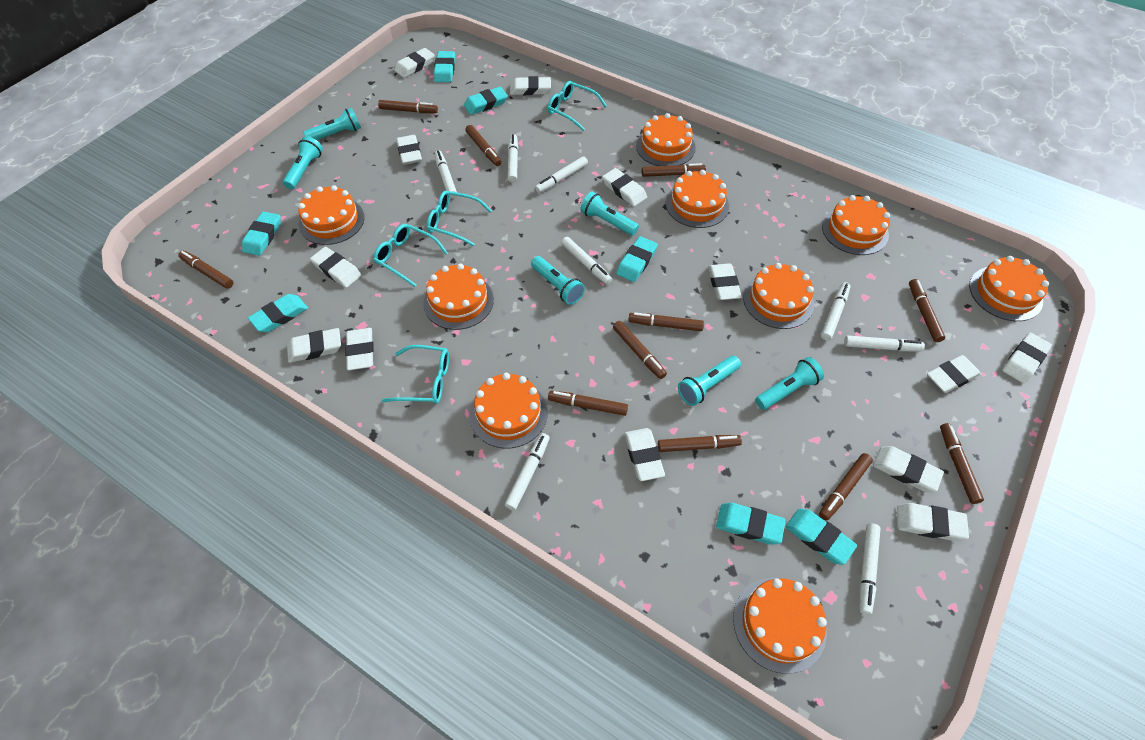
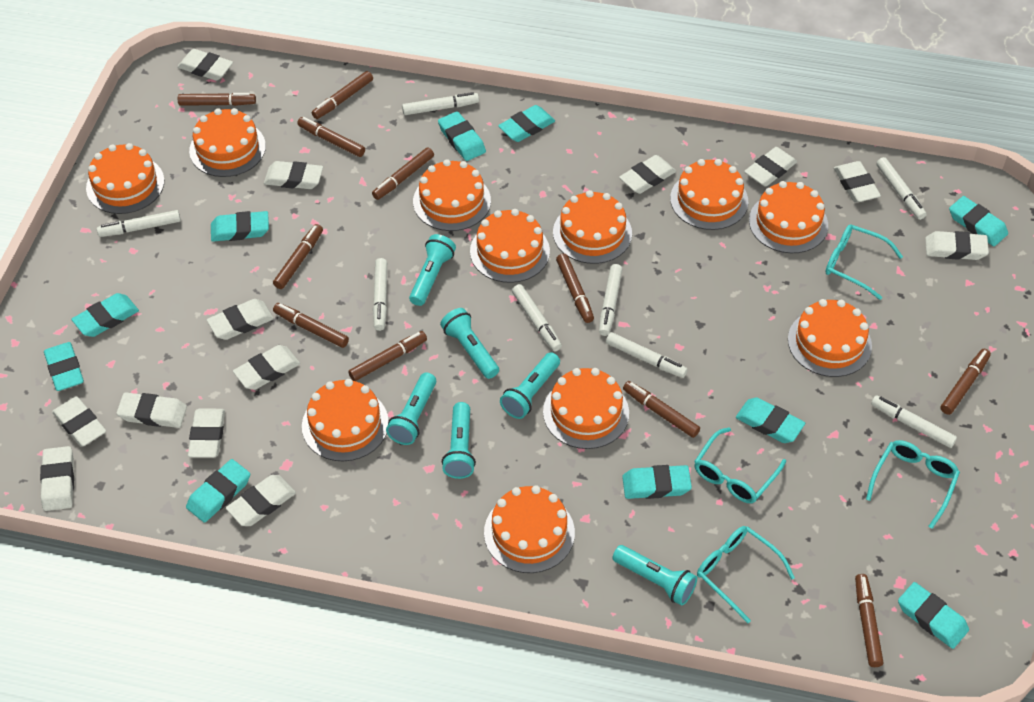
orange cake: [298,185,364,245] [423,263,494,330] [470,373,547,448] [636,113,696,166] [665,170,729,228] [733,578,827,674] [743,263,814,329] [822,195,890,255] [969,256,1049,321] = 9 -> [86,143,164,214] [189,108,266,177] [302,379,388,461] [413,159,491,231] [470,209,550,283] [484,485,575,573] [543,368,629,449] [553,190,632,264] [670,159,748,230] [749,181,828,253] [788,299,872,377] = 11
turquoise eraser: [242,212,281,256] [248,294,308,332] [434,51,455,82] [464,87,508,115] [616,236,658,282] [716,502,786,545] [785,509,857,565] = 7 -> [44,342,84,391] [71,293,139,337] [186,459,250,523] [211,211,269,242] [438,111,486,161] [498,105,555,142] [622,465,692,499] [736,397,805,443] [898,582,969,649] [949,196,1008,246] = 10

